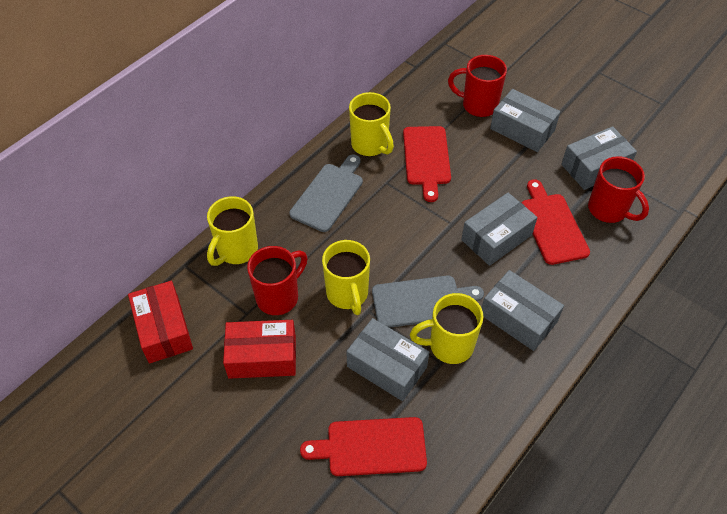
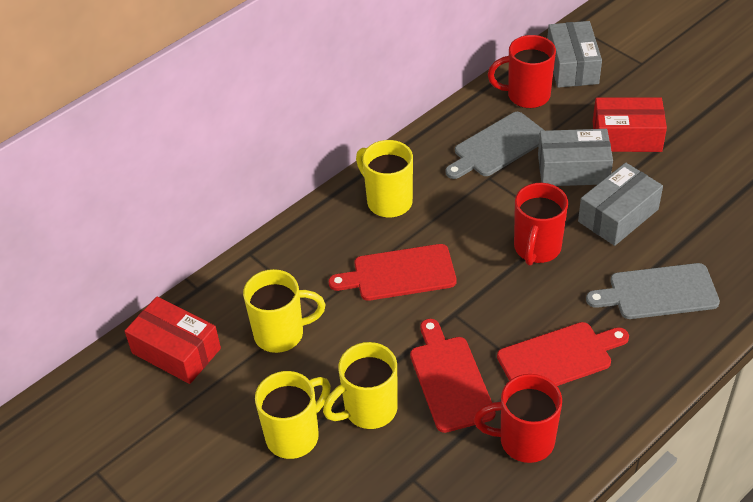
grey box: [346,318,429,401] [461,193,537,266] [482,270,564,351] [490,89,560,152] [561,126,637,190] = 5 -> [538,129,613,186] [547,21,602,88] [578,163,663,246] = 3

